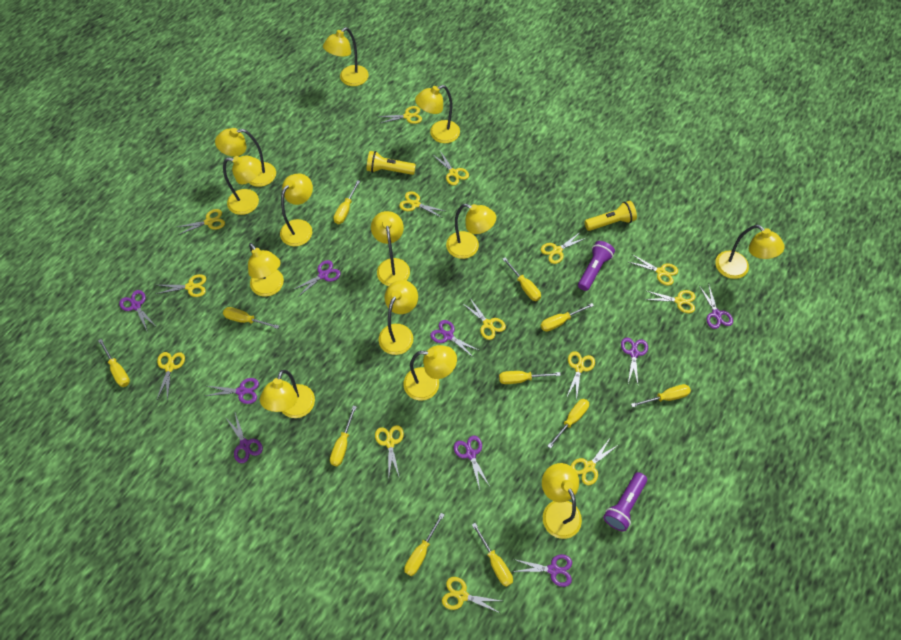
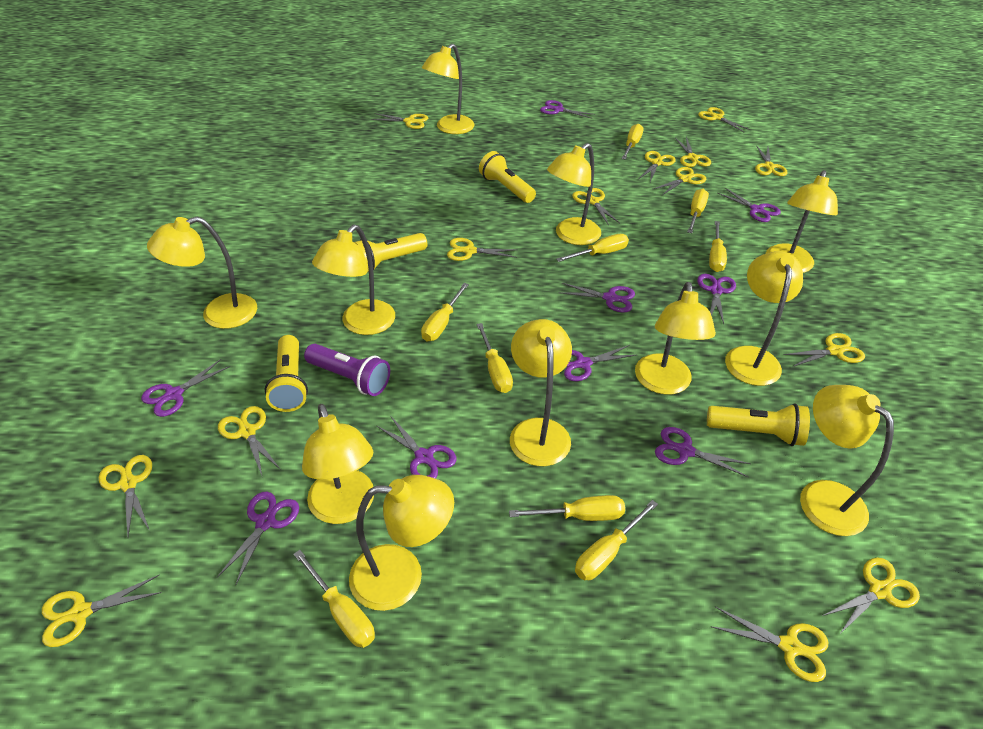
purple flashlight: [578,241,615,291] [603,472,647,532] = 2 -> [304,344,390,396] = 1
yellow flashlight: [367,151,416,175] [585,201,637,231] = 2 -> [265,335,308,412] [354,233,428,272] [479,151,536,203] [707,403,810,446] = 4
yellow lamp: [215,128,276,187] [223,155,262,215] [248,243,284,297] [260,370,315,418] [280,173,313,246] [323,27,369,86] [371,211,410,286] [379,280,418,355] [404,345,457,401] [415,85,460,143] [446,204,496,259] [542,463,582,539] [715,225,785,279] = 13 -> [147,217,257,329] [302,404,374,524] [312,225,395,335] [349,475,454,611] [422,44,474,134] [510,319,572,466] [547,143,601,245] [635,282,716,395] [725,251,803,386] [766,170,838,273] [800,385,894,536] = 11
yellow screwdriver: [98,339,130,387] [223,307,279,329] [330,406,357,466] [334,180,360,224] [404,513,444,576] [472,523,513,587] [499,371,561,384] [503,258,541,301] [540,303,594,332] [548,399,589,449] [631,384,691,407] = 11 -> [294,550,375,648] [421,283,469,341] [477,323,513,393] [509,495,625,521] [556,234,629,262] [575,500,658,580] [621,124,643,160] [687,189,709,233] [709,221,727,272] = 9

